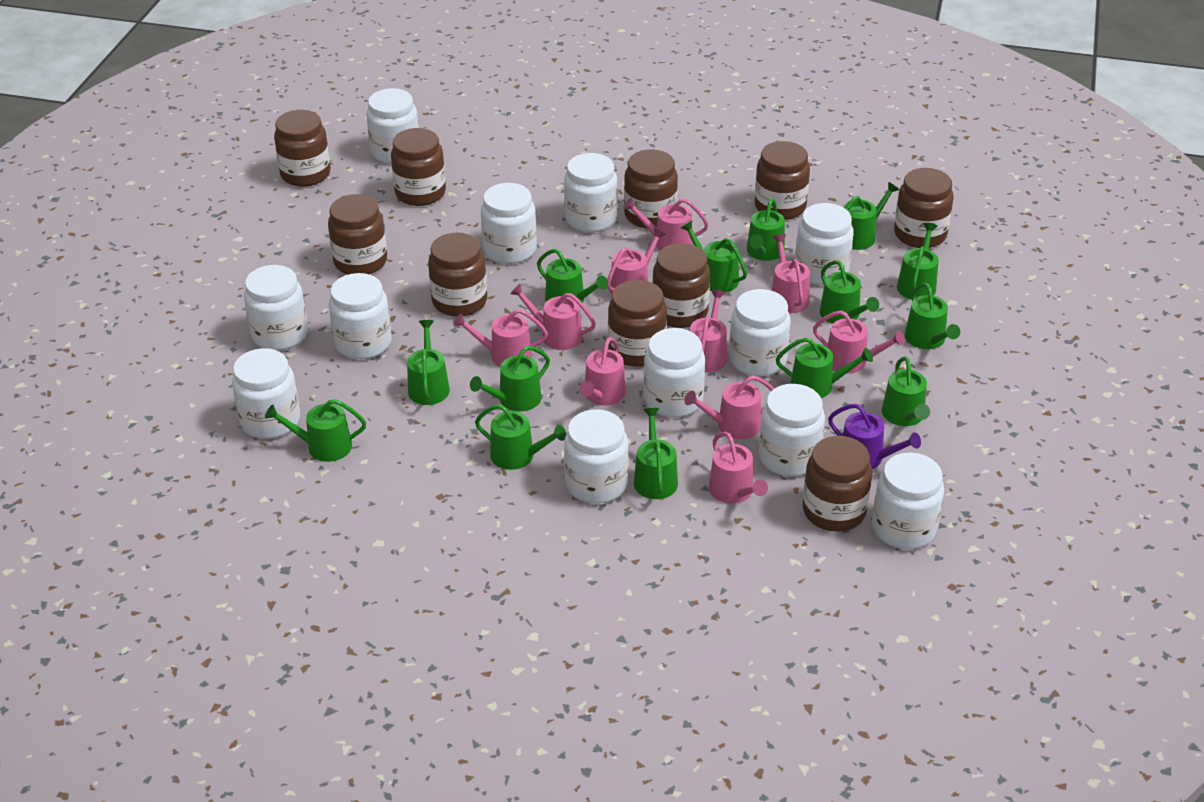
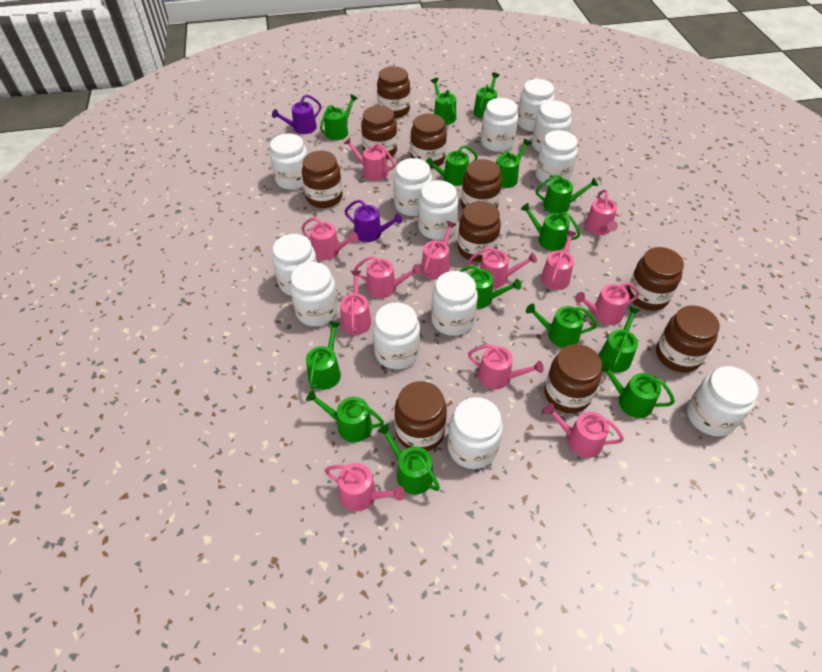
pink watering can: [453,309,548,367] [510,284,596,350] [579,337,626,405] [607,228,666,295] [623,198,709,250] [684,376,774,439] [690,290,727,372] [709,432,768,504] [772,234,810,313] [813,311,905,373] = 10 -> [301,217,358,260] [325,463,405,511] [340,271,372,335] [343,137,395,181] [354,256,421,298] [421,221,456,279] [468,247,537,289] [468,344,544,389] [541,230,577,290] [543,403,624,458] [575,282,639,325] [585,189,618,235] = 12
purple watering can: [828,404,921,469] = 1 -> [272,95,321,134] [344,200,402,242] = 2
white jar: [232,348,300,439] [244,265,308,351] [329,273,392,359] [367,88,419,164] [481,183,537,264] [564,153,618,232] [564,409,629,504] [644,328,705,418] [729,289,791,377] [759,384,825,477] [795,203,854,286] [872,453,944,549] = 12 -> [270,133,307,190] [272,234,317,296] [290,262,338,326] [373,303,420,369] [394,158,432,216] [418,180,458,240] [431,271,478,336] [448,397,503,469] [481,98,518,152] [518,79,554,132] [532,101,572,152] [536,130,577,186] [687,366,758,437] = 13

